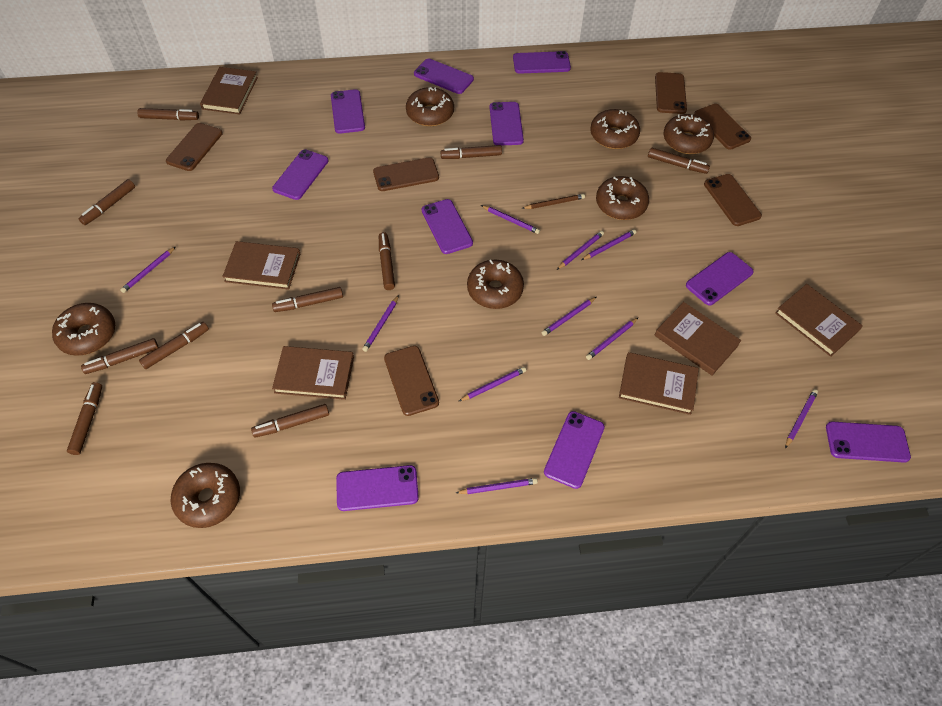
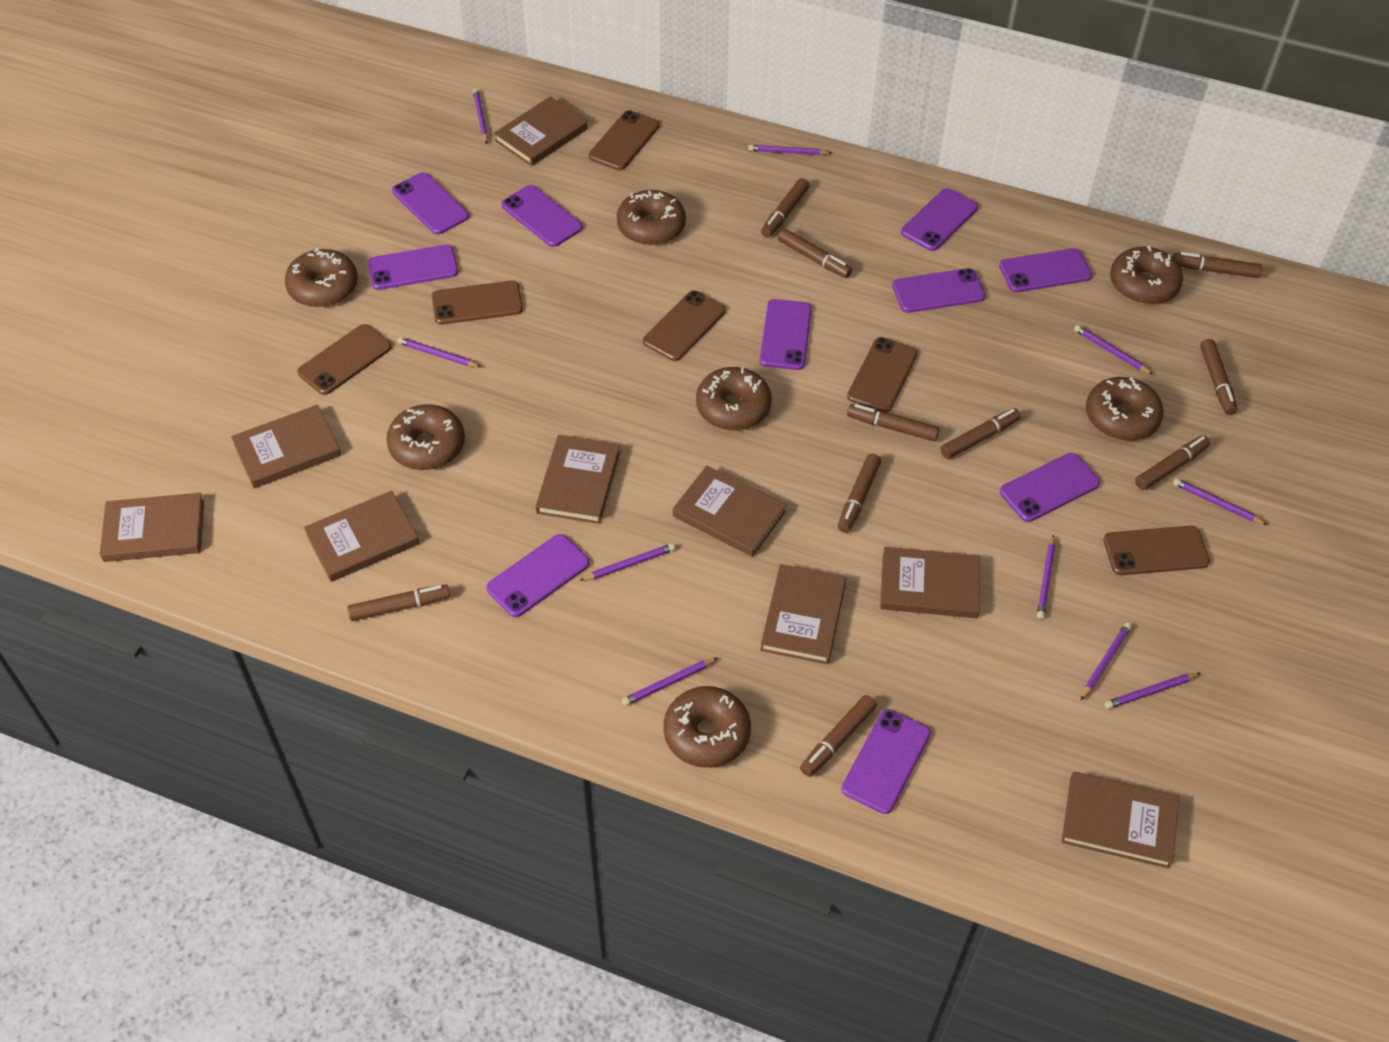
brown book: [200,67,258,115] [222,241,300,290] [272,346,354,400] [619,352,699,415] [654,302,741,375] [775,284,863,357] = 6 -> [100,493,204,562] [231,405,341,488] [304,491,419,582] [494,96,588,166] [536,435,620,524] [673,465,786,557] [760,564,846,664] [880,547,980,618] [1062,772,1179,869] = 9
brown pencil: [522,194,585,209] = 1 -> none = 0

